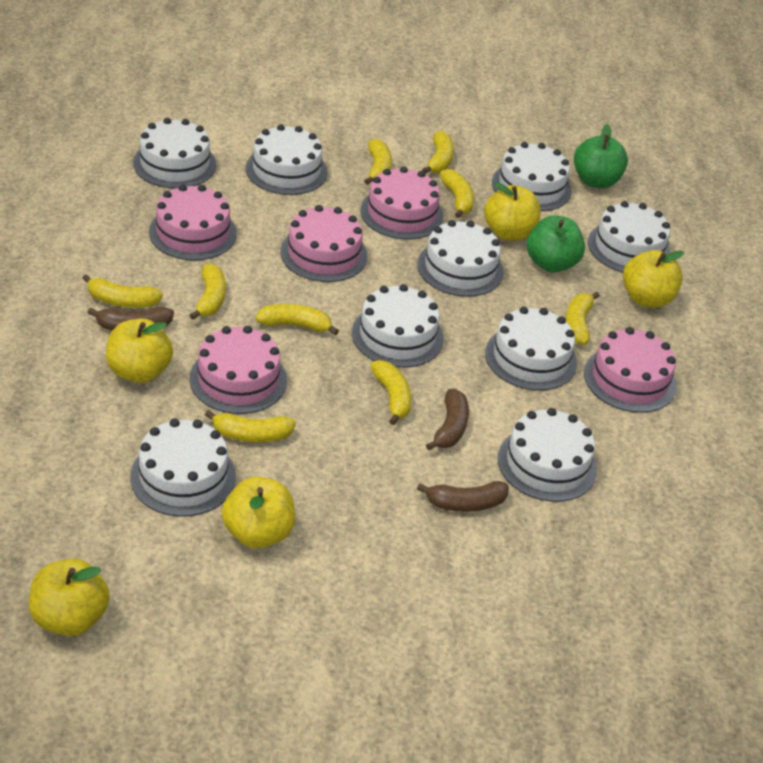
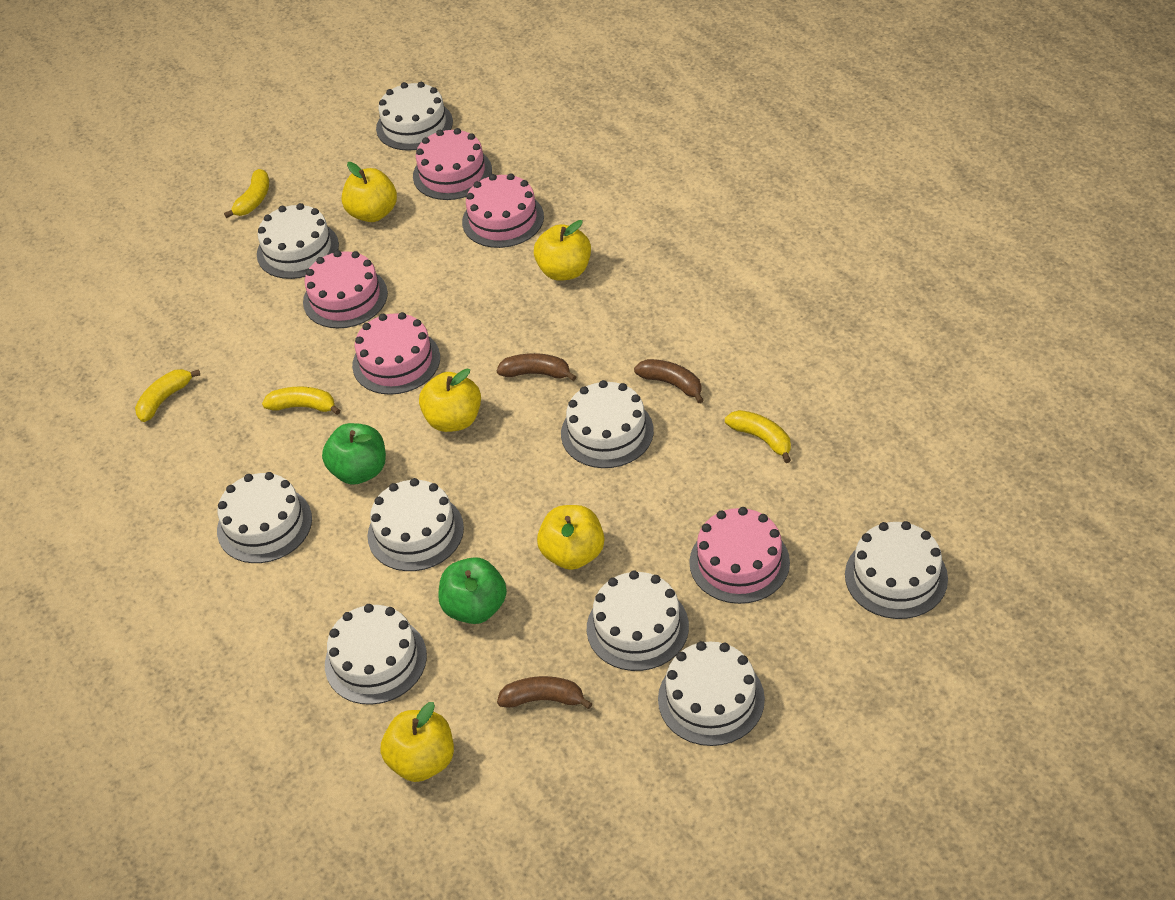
yellow banana: [82,274,163,308] [189,263,226,320] [205,410,296,442] [256,304,339,335] [364,139,392,185] [370,360,412,425] [422,131,454,174] [440,169,474,218] [565,292,600,345] = 9 -> [135,369,200,422] [224,169,269,218] [262,387,341,415] [725,410,791,463] = 4

